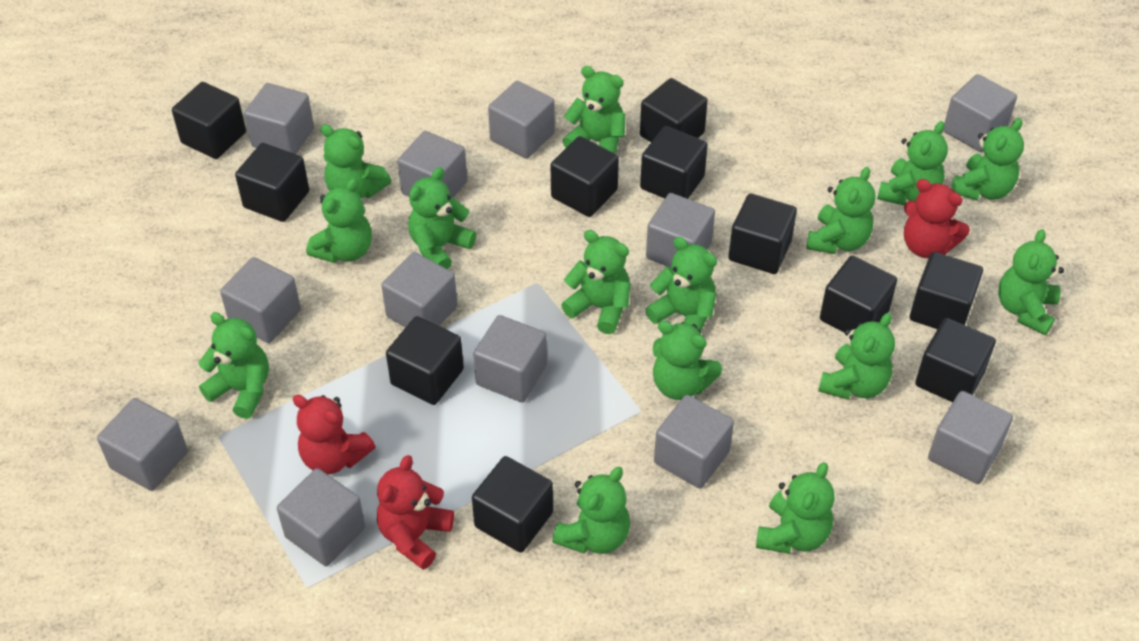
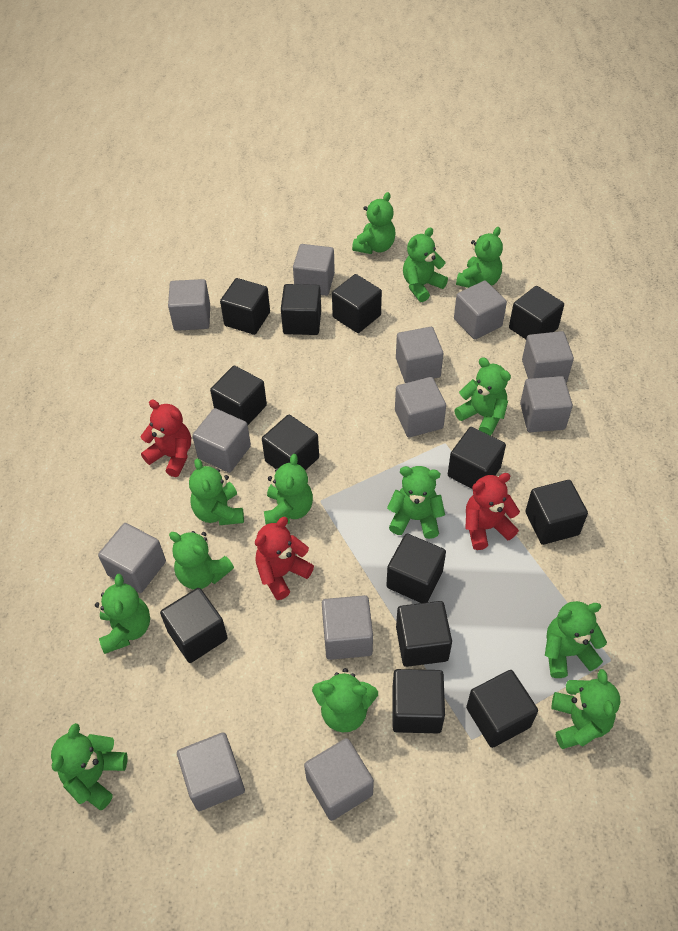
black cube: [172,82,246,159] [235,143,309,222] [386,316,464,405] [472,456,553,553] [551,136,619,217] [640,78,708,142] [640,126,708,199] [728,193,797,274] [820,255,897,332] [910,252,983,329] [915,318,996,402] = 11 -> [160,588,228,663] [210,366,267,425] [220,278,270,335] [262,415,319,470] [281,284,321,335] [332,274,382,333] [386,534,446,603] [392,669,445,733] [396,601,452,667] [448,427,506,489] [466,670,538,748] [509,286,564,339] [526,480,588,545] = 13
green teddy bear: [199,312,269,419] [306,178,372,263] [321,124,391,198] [408,167,477,269] [552,467,630,554] [561,230,631,334] [563,66,625,154] [645,237,717,331] [653,321,722,400] [756,462,835,554] [806,167,875,254] [818,313,895,400] [877,121,948,206] [951,118,1024,201] [998,229,1064,335] = 15 -> [51,723,127,810] [95,574,150,654] [169,531,234,590] [189,458,244,525] [264,454,313,525] [312,668,378,732] [352,192,396,254] [387,466,445,539] [403,227,448,302] [454,358,511,436] [456,227,503,288] [545,601,607,678] [551,669,620,749] = 13

